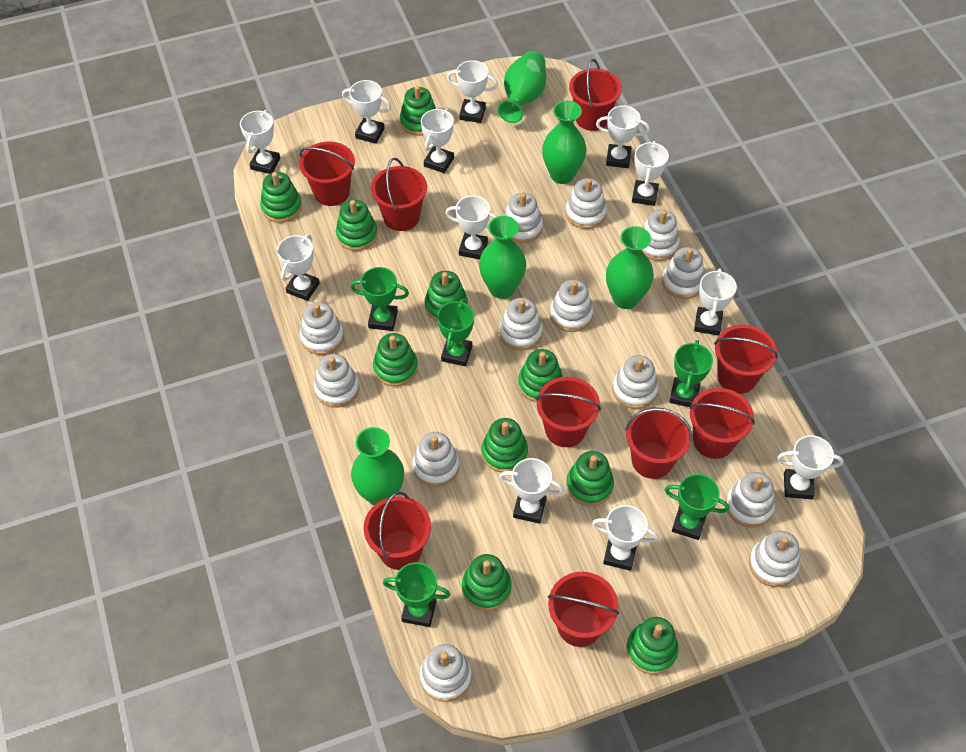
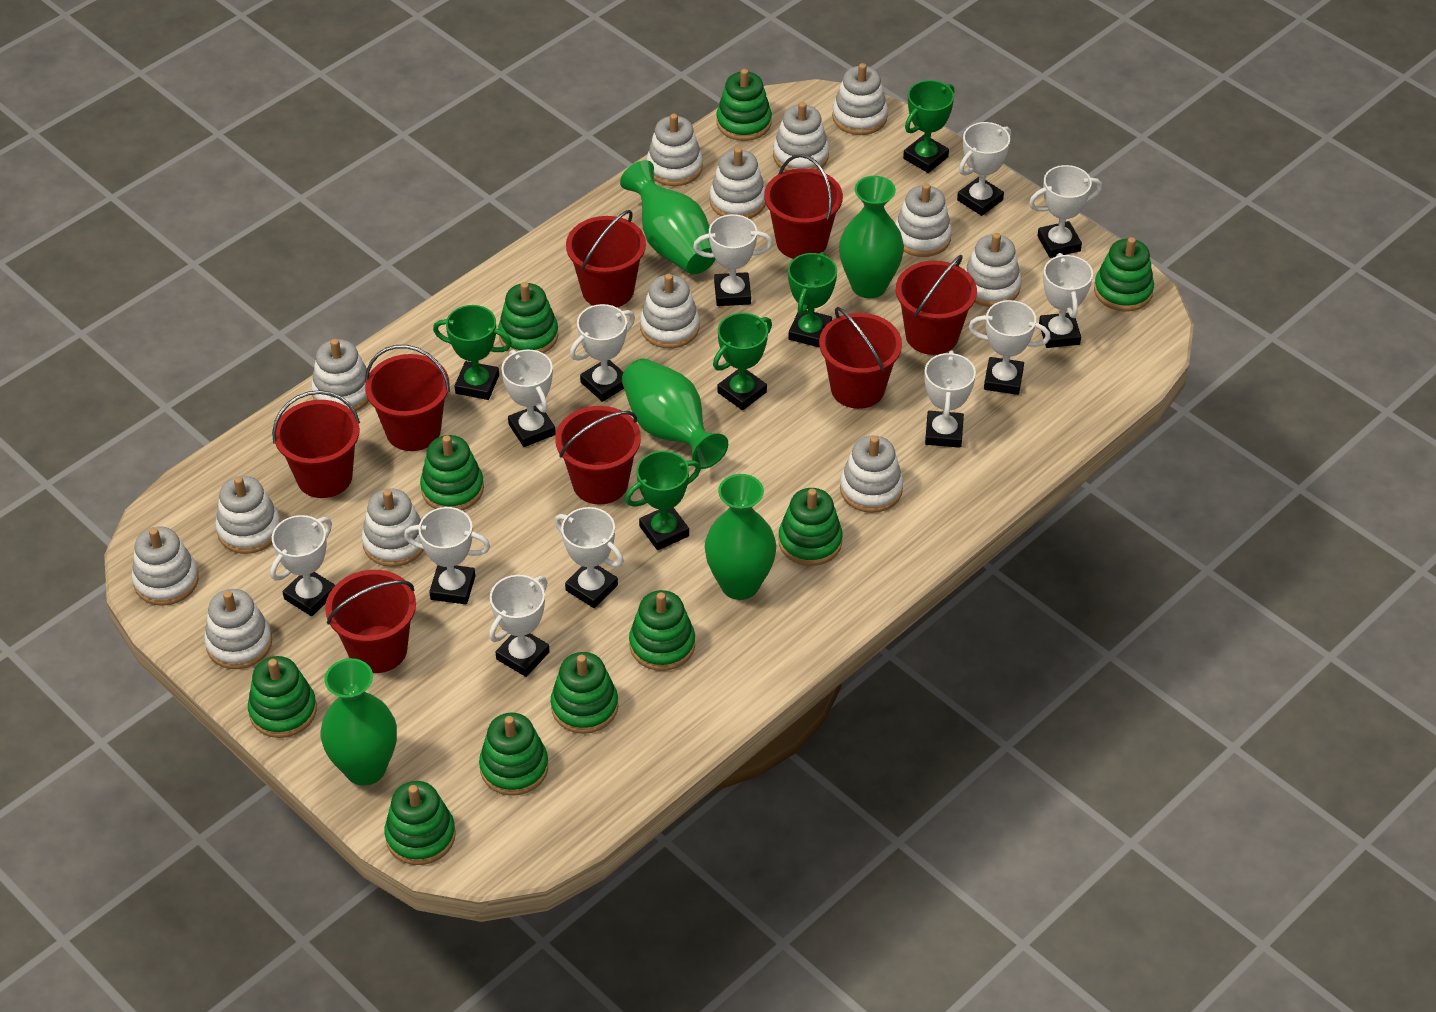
red bucket: [299,142,355,206] [364,492,431,570] [371,158,427,231] [536,377,601,447] [548,572,619,647] [569,59,622,131] [625,407,692,479] [689,388,755,459] [714,325,778,394] = 9 -> [272,390,360,498] [325,570,416,673] [365,345,450,451] [555,406,641,505] [566,210,646,307] [764,154,843,259] [819,307,902,409] [896,255,977,355] = 8

